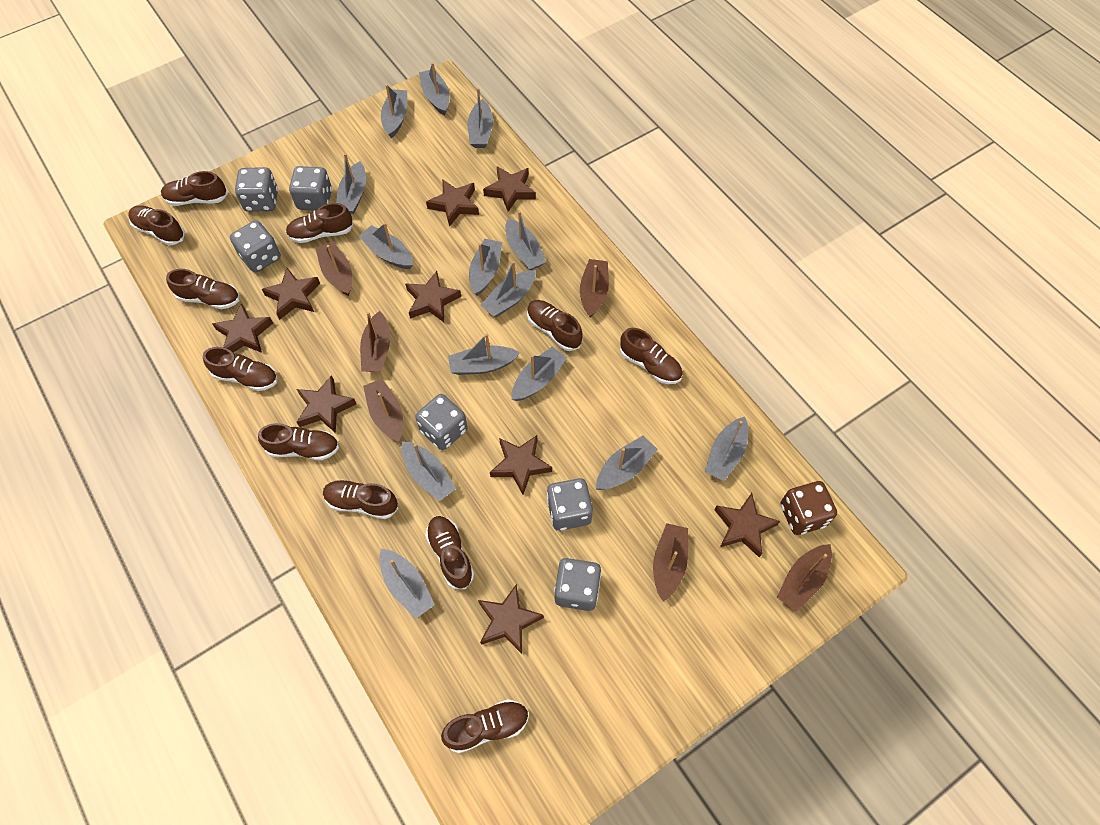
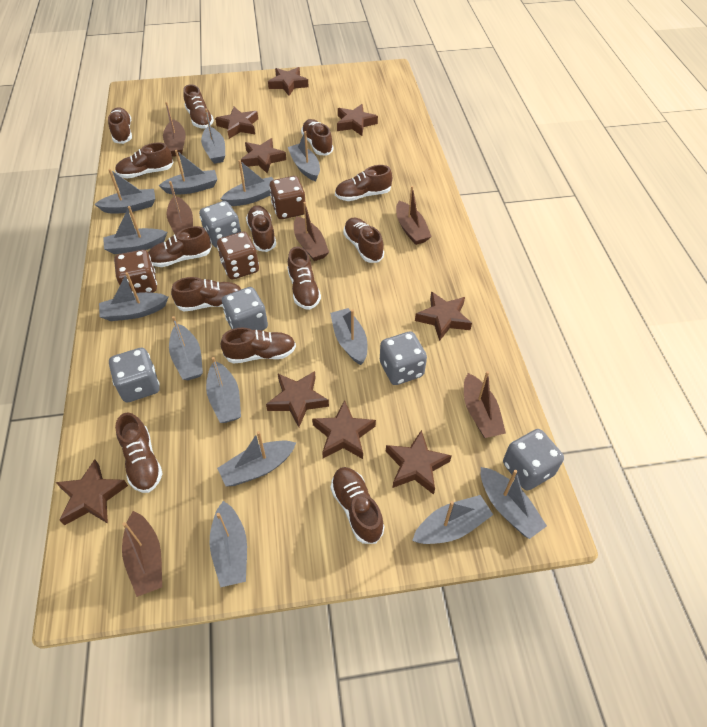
brown dice: [781,481,837,535] = 1 -> [114,250,157,293] [217,232,259,279] [269,176,305,219] = 3
brown shoe: [128,205,185,245] [161,171,228,206] [166,269,240,309] [203,347,278,391] [258,423,339,460] [286,203,353,243] [323,480,398,519] [425,516,474,589] [441,699,529,753] [527,300,583,351] [620,328,683,384] = 11 -> [108,107,132,144] [115,143,174,178] [115,413,163,493] [148,226,212,267] [171,277,241,312] [183,84,214,128] [221,328,296,364] [246,205,276,252] [287,247,321,310] [301,119,334,155] [331,467,384,544] [335,165,392,201] [343,217,384,263] = 13
grey dice: [230,220,281,273] [235,167,278,212] [289,166,332,210] [416,394,468,450] [547,478,593,531] [554,558,602,611] = 6 -> [109,348,160,403] [199,201,241,248] [222,287,268,330] [380,331,427,385] [503,429,564,491] = 5

